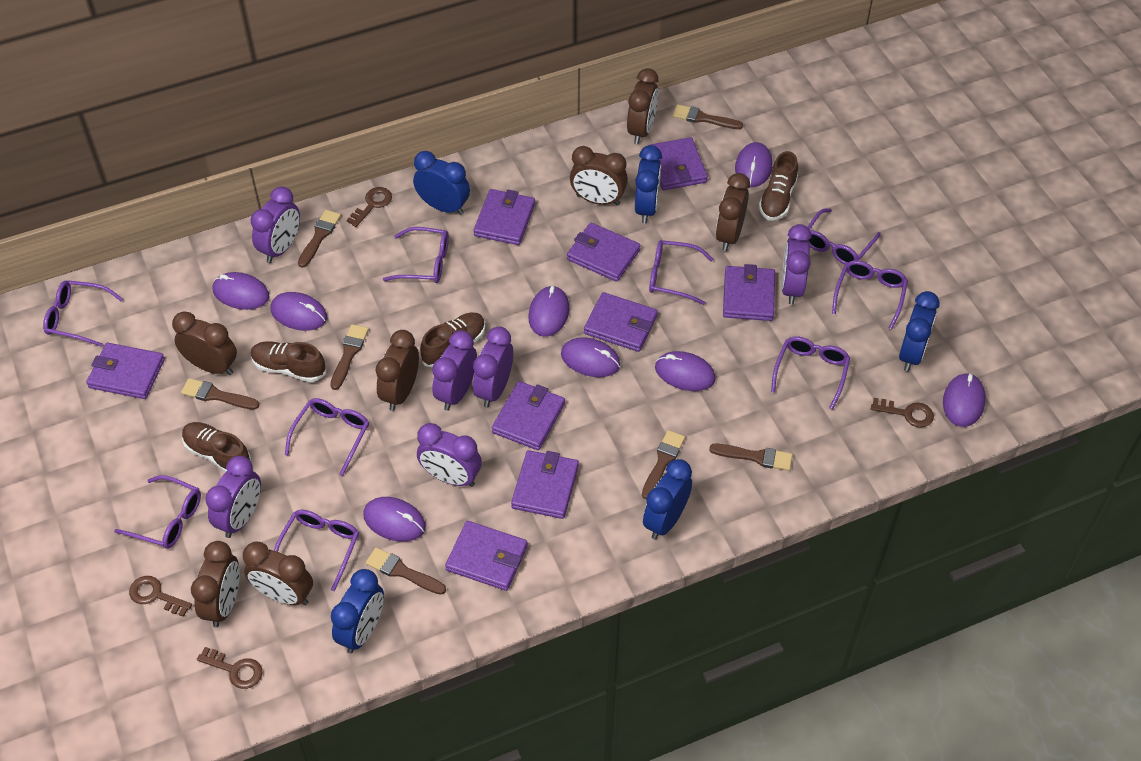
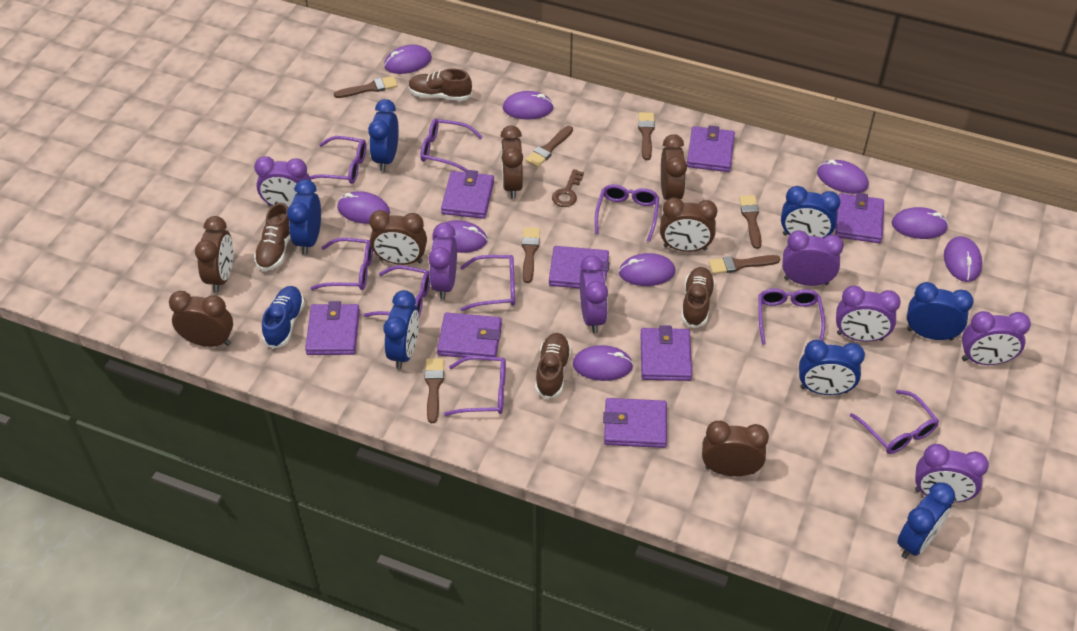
blue clock: [331,569,384,653] [413,151,470,215] [635,145,662,224] [643,459,692,540] [899,291,940,371] = 5 -> [287,179,321,255] [368,99,399,171] [383,290,419,369] [781,186,841,238] [799,340,865,395] [897,482,955,559] [907,282,974,341] = 7
blue shoe: none = 0 -> [262,286,305,349] = 1
brown key: [129,576,192,617] [197,647,263,689] [347,187,392,227] [871,398,934,428] = 4 -> [552,169,584,207] = 1
purple clock: [205,456,261,538] [250,186,300,263] [417,423,482,487] [432,330,477,411] [473,326,513,408] [781,224,812,305] = 6 -> [254,156,311,208] [429,223,457,300] [580,255,608,333] [782,230,844,286] [836,286,901,342] [915,444,989,502] [962,311,1031,365] = 7
purple mouse: [213,272,269,310] [270,292,327,331] [363,497,426,542] [528,286,569,336] [561,337,621,377] [655,351,716,391] [735,142,773,187] [943,373,986,427] = 8 -> [337,191,390,224] [384,45,432,74] [432,220,487,253] [503,91,554,120] [573,345,633,381] [619,253,675,286] [817,160,869,194] [892,207,948,239] [944,236,982,282] = 9
purple wallet: [86,343,165,399] [445,521,528,591] [473,189,535,245] [492,381,565,450] [511,450,579,519] [567,223,641,282] [584,292,658,352] [650,137,708,190] [723,264,775,321] = 9 -> [305,301,360,355] [437,312,502,358] [441,170,494,219] [549,246,609,289] [603,398,667,448] [641,325,692,381] [687,125,735,172] [835,193,884,243] = 8

